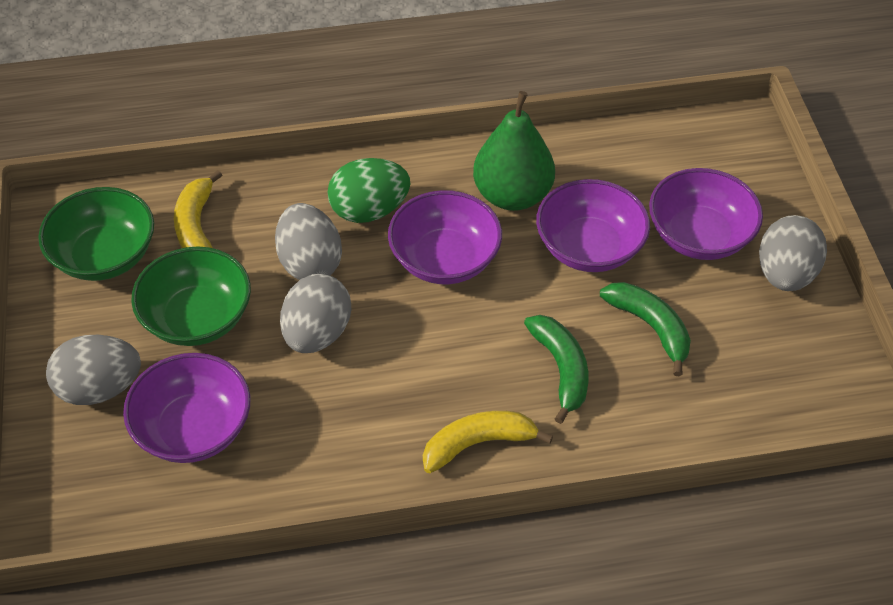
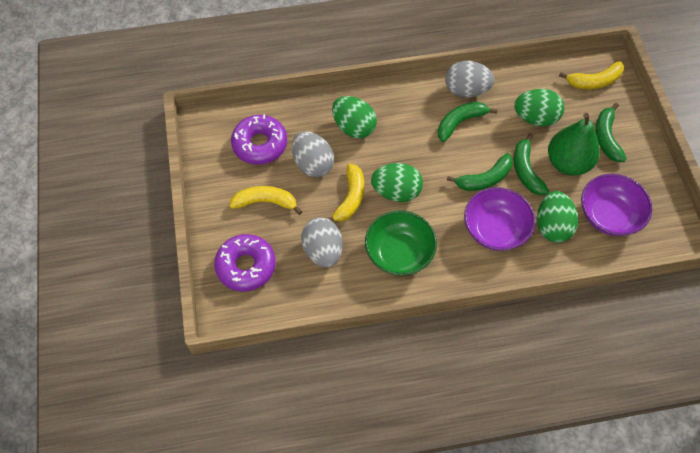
green banana: [524,315,588,424] [600,282,691,377] = 2 -> [438,102,498,142] [447,153,513,191] [514,133,549,195] [596,103,627,162] = 4
green bowl: [38,187,154,281] [131,246,251,346] = 2 -> [365,211,437,276] = 1
green egg: [328,158,410,223] = 1 -> [332,96,377,139] [371,163,423,202] [514,89,564,126] [537,191,578,243] = 4
grey egg: [46,335,141,405] [275,203,342,280] [280,274,351,353] [759,215,827,291] = 4 -> [292,131,334,177] [301,217,343,268] [445,61,494,98] = 3
purple bowl: [123,353,250,463] [388,190,502,284] [536,179,650,272] [649,168,763,260] = 4 -> [464,187,535,251] [581,174,652,236] = 2
purple donut: none = 0 -> [214,234,276,292] [231,114,288,165] = 2
yellow banana: [174,170,222,248] [423,411,553,473] = 2 -> [229,186,303,215] [328,164,364,222] [559,61,624,89] = 3

